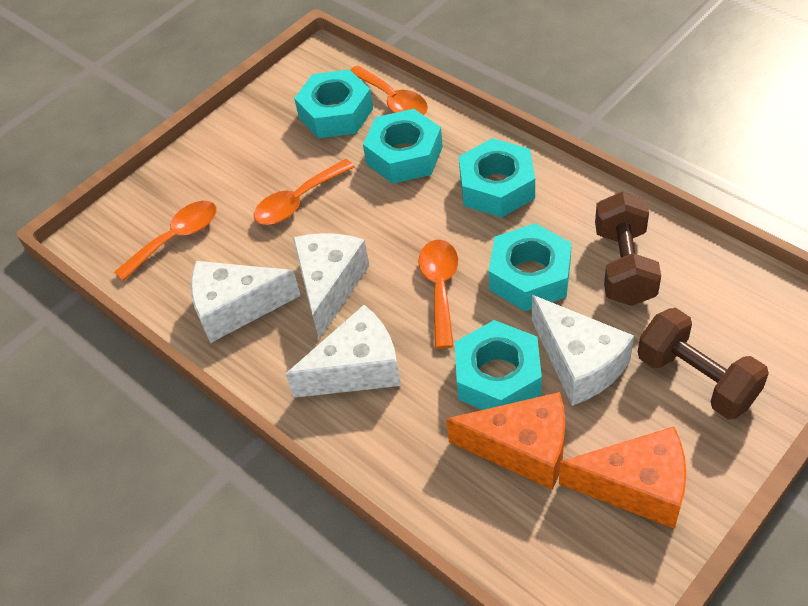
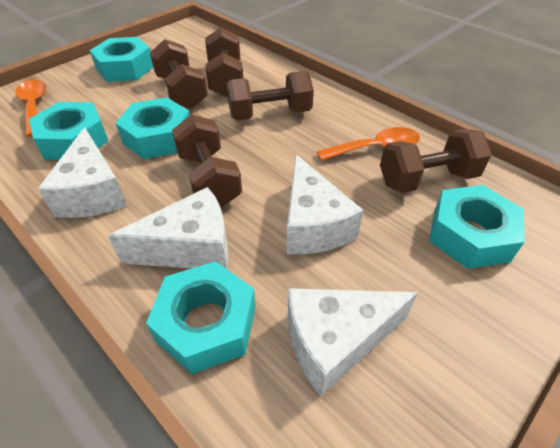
brown dumbbell: [595,192,661,306] [638,308,769,419] = 2 -> [150,39,208,109] [172,114,242,207] [205,27,243,97] [226,71,314,121] [380,129,492,193] = 5
orange cheese: [446,392,565,490] [559,427,686,529] = 2 -> none = 0
orange spoon: [114,201,217,281] [254,159,355,225] [350,65,428,115] [418,240,458,348] = 4 -> [15,79,46,137] [317,127,420,161] = 2

